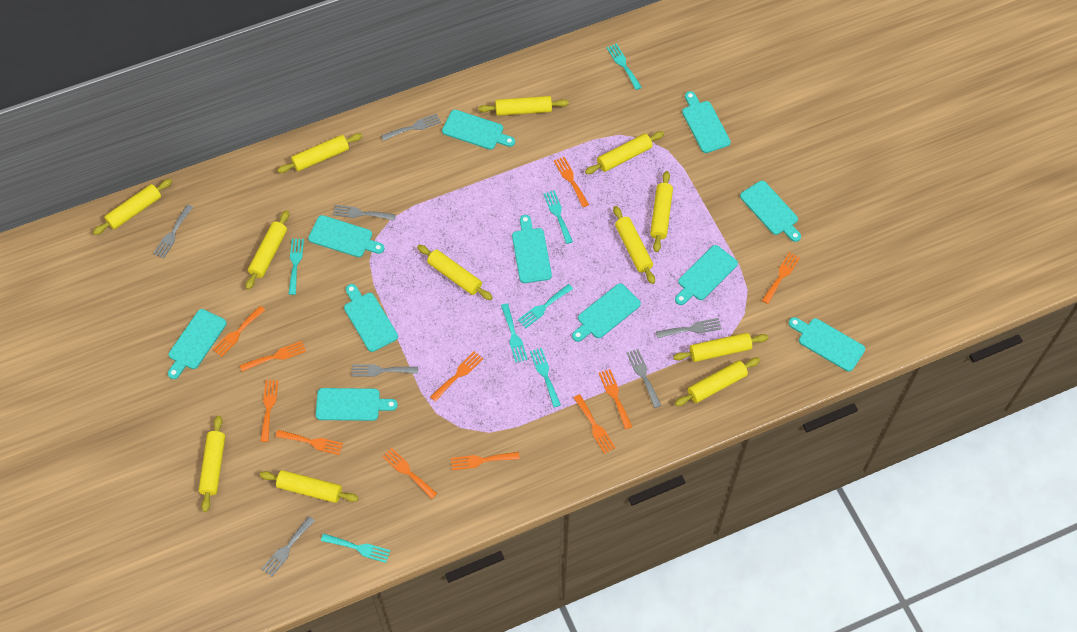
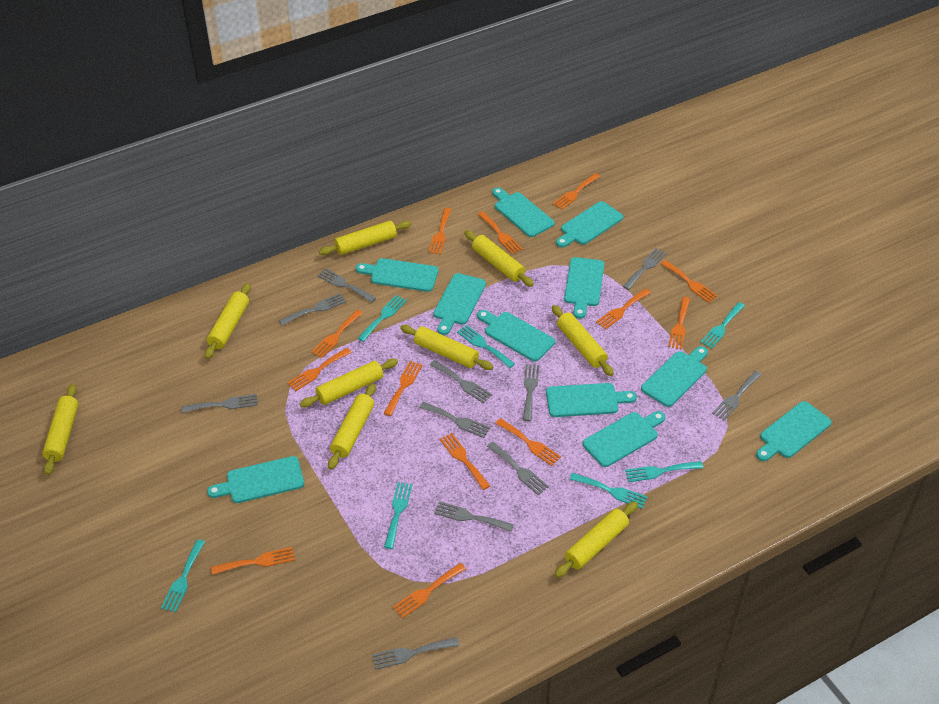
grey fork: [153,205,193,258] [262,516,315,577] [332,205,396,221] [351,364,418,377] [381,113,441,141] [627,349,661,408] [656,318,722,338] = 7 -> [182,394,258,413] [279,293,346,325] [317,268,376,303] [372,637,459,670] [419,402,490,438] [430,360,492,403] [434,501,514,532] [487,442,549,495] [523,364,539,421] [623,248,667,290] [712,371,762,420] = 11
orange fork: [212,306,265,357] [240,341,306,372] [261,380,278,442] [275,430,343,455] [382,448,437,499] [430,351,483,402] [451,452,520,470] [554,157,589,207] [574,394,615,454] [599,369,632,429] [762,252,800,304] = 11 -> [211,547,295,575] [287,348,352,391] [311,310,363,358] [383,361,423,416] [393,563,466,618] [428,208,452,255] [440,433,490,490] [478,212,522,254] [495,418,561,466] [553,173,600,210] [596,288,651,329] [661,260,718,303] [668,297,690,350] = 13
yellow rolling pin: [93,179,172,235] [199,415,225,512] [246,210,289,290] [260,470,359,503] [277,133,363,173] [417,245,493,300] [478,96,569,116] [585,131,664,174] [613,206,655,284] [650,171,673,252] [673,333,769,362] [675,358,760,406] = 12 -> [42,384,78,475] [205,283,251,359] [300,359,398,407] [319,221,411,255] [328,383,376,470] [400,325,493,370] [464,230,534,287] [552,305,614,376] [555,502,638,578] = 9

